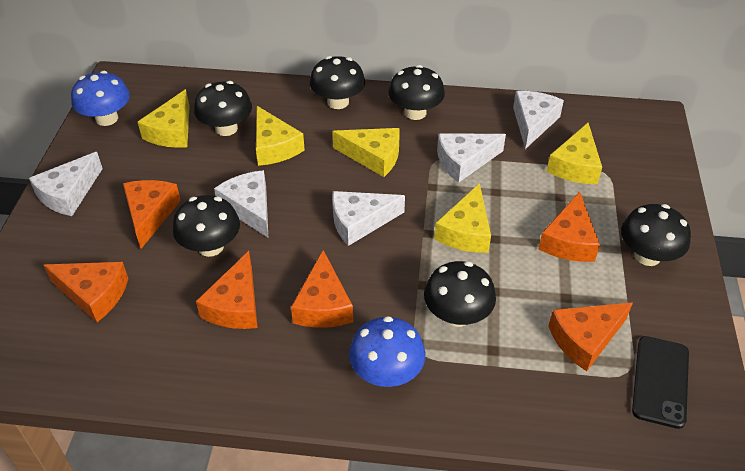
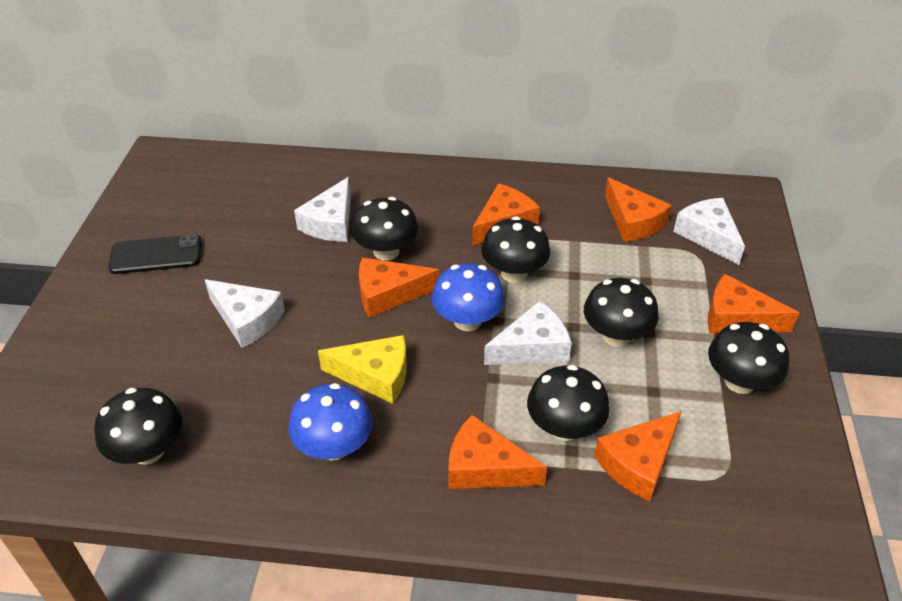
white cheese: [29,152,103,216] [214,170,268,237] [332,191,405,246] [437,134,506,183] [513,91,564,149] = 5 -> [205,279,285,348] [294,177,351,242] [484,301,572,365] [673,198,745,265] = 4
yellow cheese: [138,89,190,148] [256,106,305,166] [332,128,400,177] [434,183,491,253] [547,123,602,184] = 5 -> [318,335,407,404] = 1

